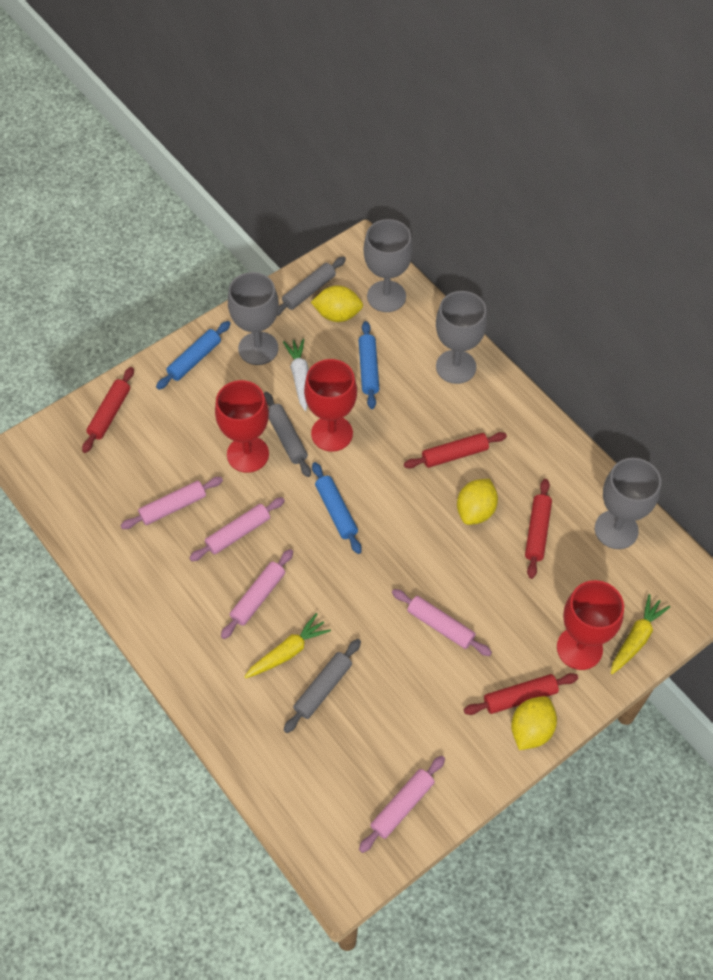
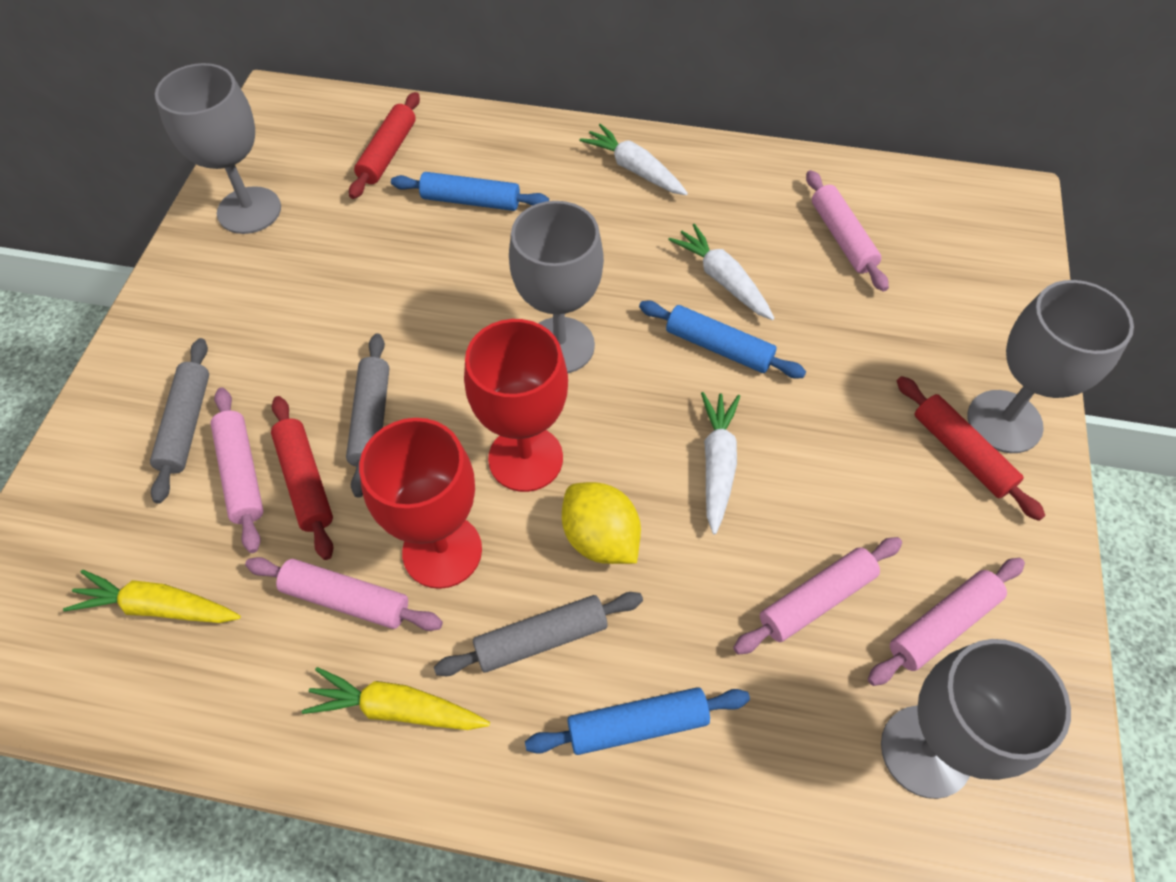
red goblet: [215,380,269,473] [304,359,357,452] [557,580,624,670] = 3 -> [359,418,482,589] [464,319,568,492] = 2
red rolling pin: [82,367,134,453] [404,432,507,468] [464,673,578,715] [525,479,552,579] = 4 -> [271,396,333,560] [349,92,420,199] [897,376,1045,521] = 3
white carrot: [283,338,309,411] = 1 -> [579,124,688,195] [668,224,775,320] [701,392,740,535] = 3
yellow lemon: [311,285,363,322] [457,479,498,525] [511,696,557,750] = 3 -> [562,482,641,564] = 1

